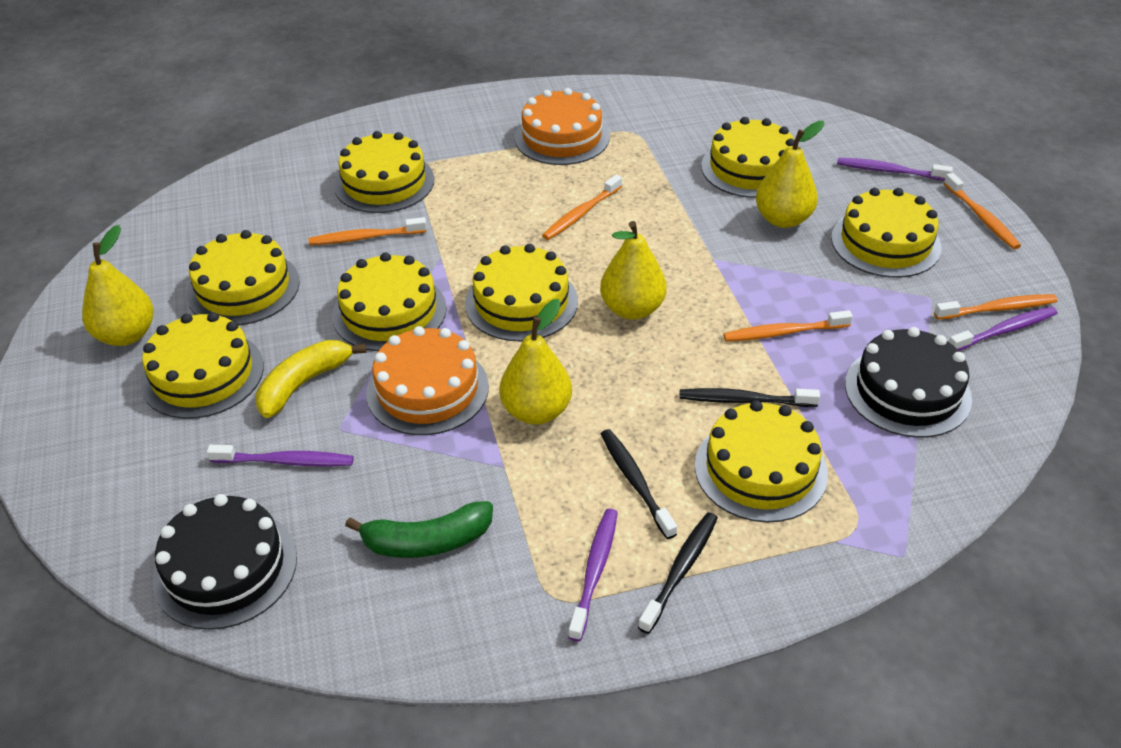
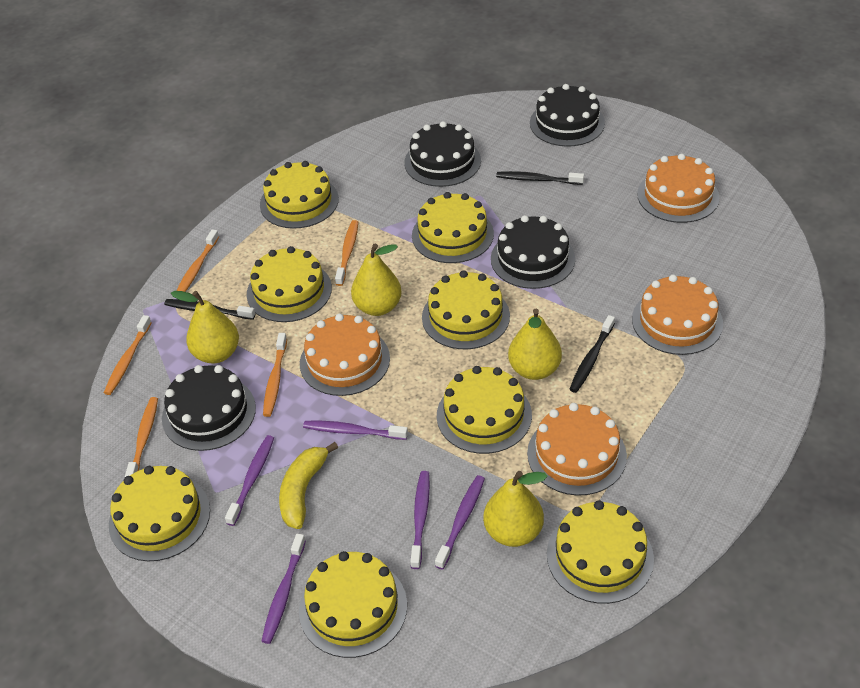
black cake: [153,494,297,630] [845,327,972,438] = 2 -> [162,365,256,451] [404,121,481,187] [491,215,575,289] [530,84,605,147] = 4
green banana: [345,501,493,558] = 1 -> none = 0
orange cake: [366,326,489,435] [514,88,610,165] = 2 -> [300,314,390,396] [527,403,627,496] [632,275,723,355] [637,154,719,223] = 4
purple toothbrush: [207,445,354,467] [568,509,618,641] [837,158,953,181] [949,306,1058,351] = 4 -> [225,435,274,526] [261,534,306,644] [303,421,408,440] [410,471,430,569] [435,475,485,569] = 5

